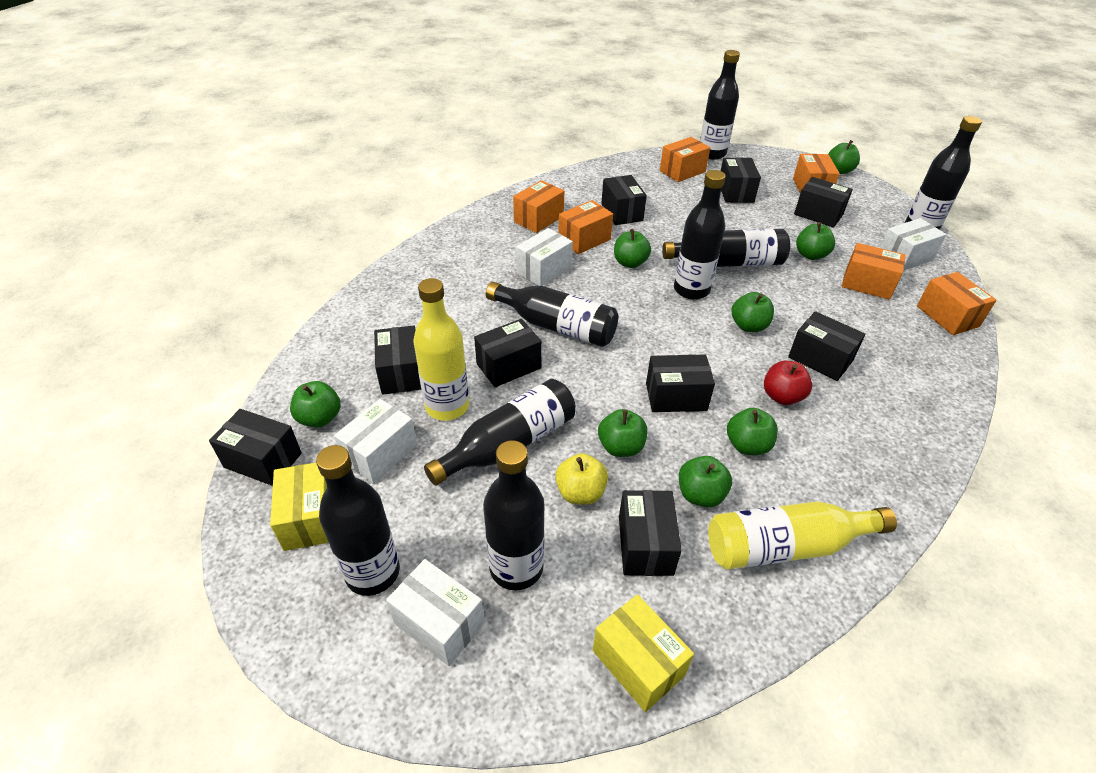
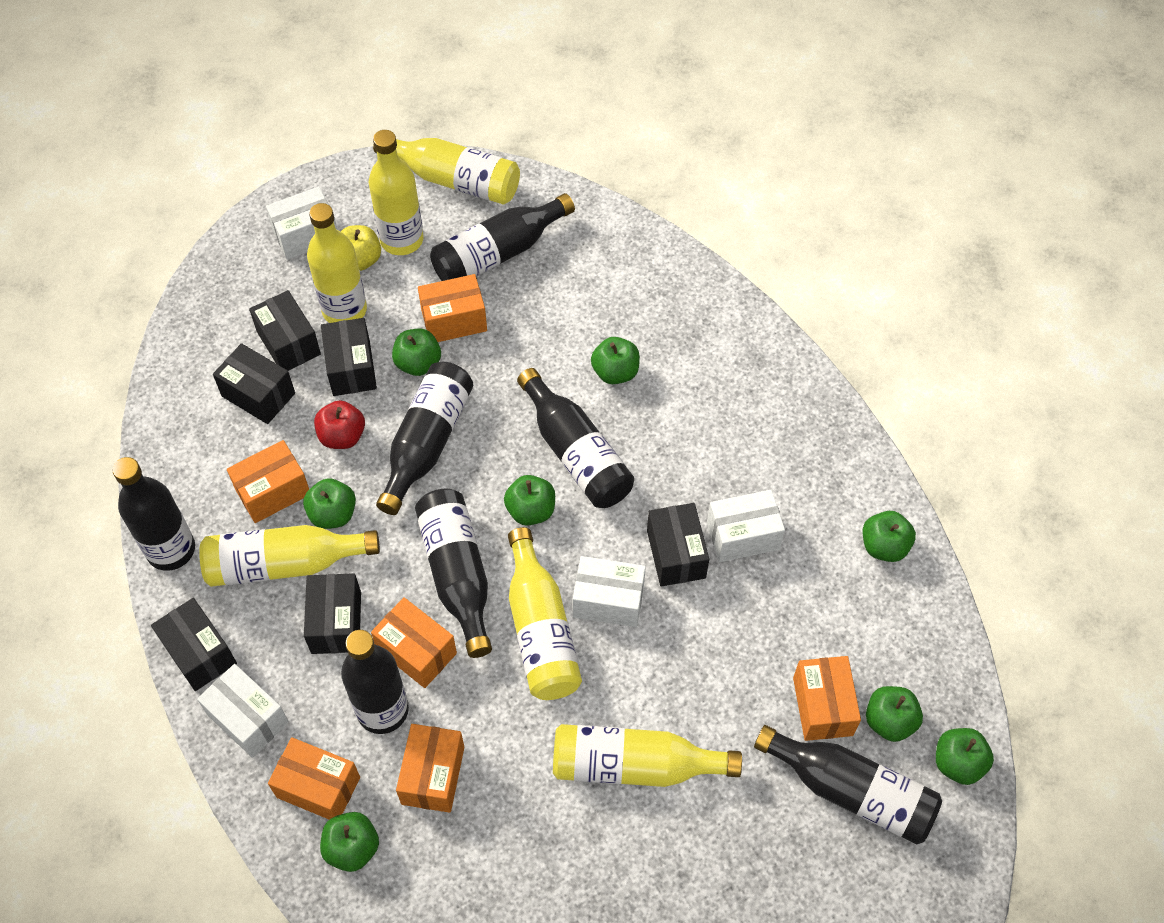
black bottle: [316,445,400,596] [424,379,576,486] [483,440,545,591] [486,282,618,347] [662,229,790,267] [674,170,726,300] [700,50,740,160] [905,116,982,230] = 8 -> [112,457,195,571] [341,630,409,734] [376,362,473,515] [415,489,492,658] [430,193,575,281] [517,368,634,508] [754,725,942,844] = 7
black box: [209,409,302,486] [374,325,421,395] [474,319,542,387] [601,175,647,225] [619,490,682,576] [646,355,715,412] [721,157,761,203] [788,311,865,381] [794,177,853,227] = 9 -> [151,598,237,691] [213,343,295,424] [249,290,321,371] [304,573,361,654] [321,318,377,396] [647,503,709,586] = 6
yellow bottle: [413,278,469,421] [708,501,897,570] = 2 -> [199,525,380,587] [307,203,367,323] [369,130,424,255] [373,138,520,205] [508,527,582,700] [553,724,742,787] = 6
yellow box: [270,463,329,551] [593,594,694,712] = 2 -> none = 0

